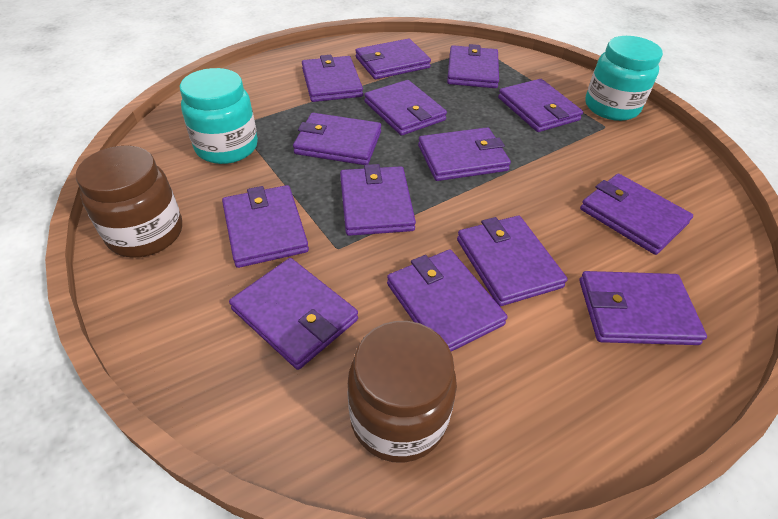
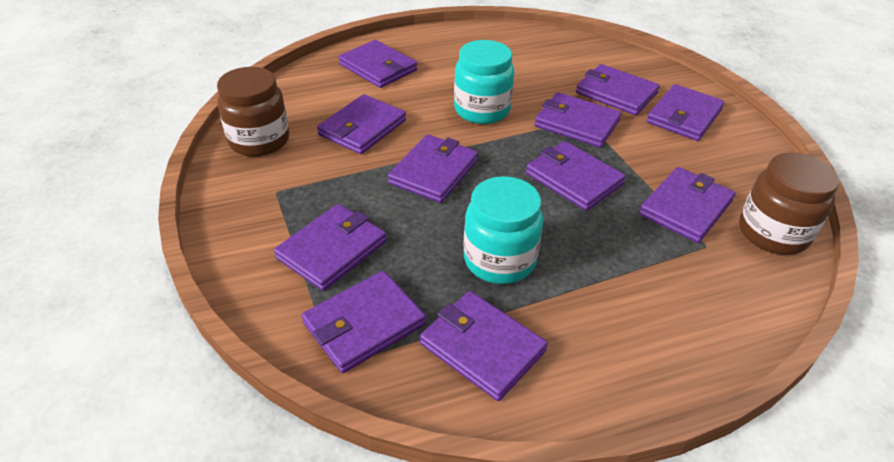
purple wallet: [222,185,309,268] [229,258,358,370] [293,113,381,165] [302,55,363,102] [340,164,416,236] [355,39,431,79] [364,80,447,136] [387,249,507,352] [418,127,511,181] [447,44,499,88] [457,216,568,306] [498,79,583,132] [580,174,693,255] [580,271,707,345] = 14 -> [274,204,386,291] [301,271,426,373] [317,94,406,154] [338,40,417,88] [388,134,478,203] [420,291,548,401] [526,141,626,211] [535,92,621,148] [576,64,660,115] [639,167,735,243] [646,84,725,141] = 11

